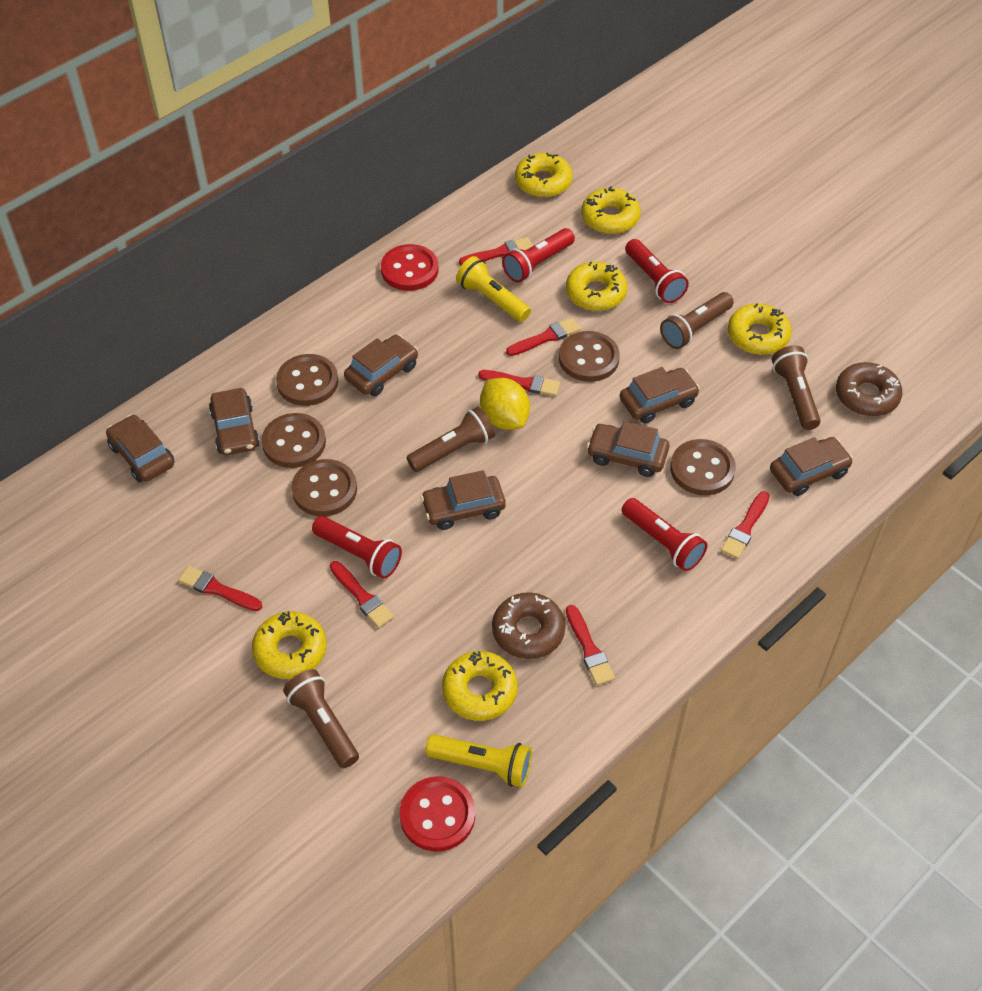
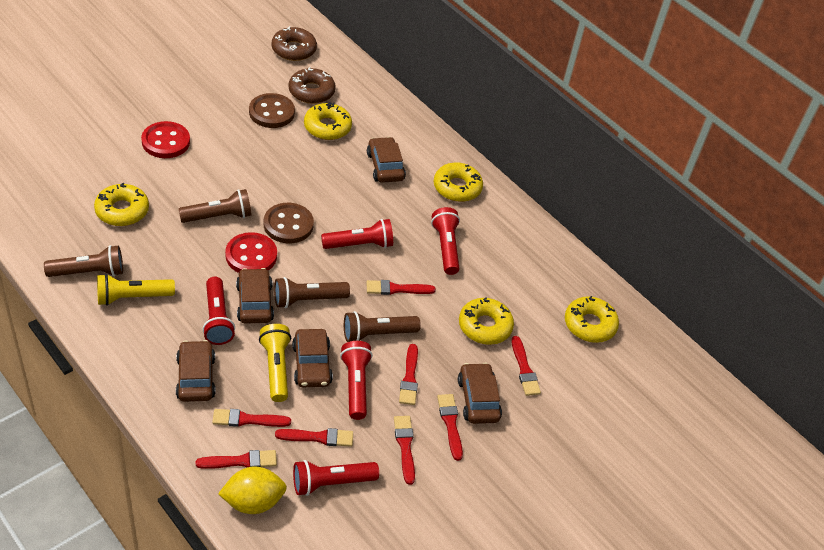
brown button: [262,413,326,468] [276,354,338,406] [291,459,357,516] [559,331,620,382] [670,439,736,495] = 5 -> [249,93,295,128] [264,203,314,244] = 2
brown car: [106,415,175,482] [209,388,260,456] [344,335,418,396] [421,470,506,530] [587,421,669,477] [620,367,700,424] [770,437,853,496] = 7 -> [176,340,216,402] [236,268,274,324] [292,329,333,387] [367,137,406,183] [458,363,502,424] = 5
red brush: [178,566,262,611] [330,561,394,628] [459,237,533,265] [478,370,560,396] [506,318,581,356] [566,605,615,686] [721,491,770,559] = 7 -> [196,450,277,469] [212,409,291,427] [275,428,353,447] [366,280,436,295] [394,416,415,485] [399,344,418,405] [437,394,463,461] [511,336,541,396] = 8
red flashlight: [312,516,402,579] [502,228,575,283] [622,498,708,571] [625,239,689,303] = 4 -> [202,277,235,345] [293,460,379,496] [321,219,393,249] [340,341,373,420] [431,207,460,275] = 5
yellow donut: [252,611,327,679] [442,651,518,721] [515,153,572,197] [566,262,627,311] [582,187,640,234] [728,303,792,355] = 6 -> [94,183,149,226] [304,102,352,140] [434,163,483,202] [459,297,514,345] [565,296,619,343] = 5

